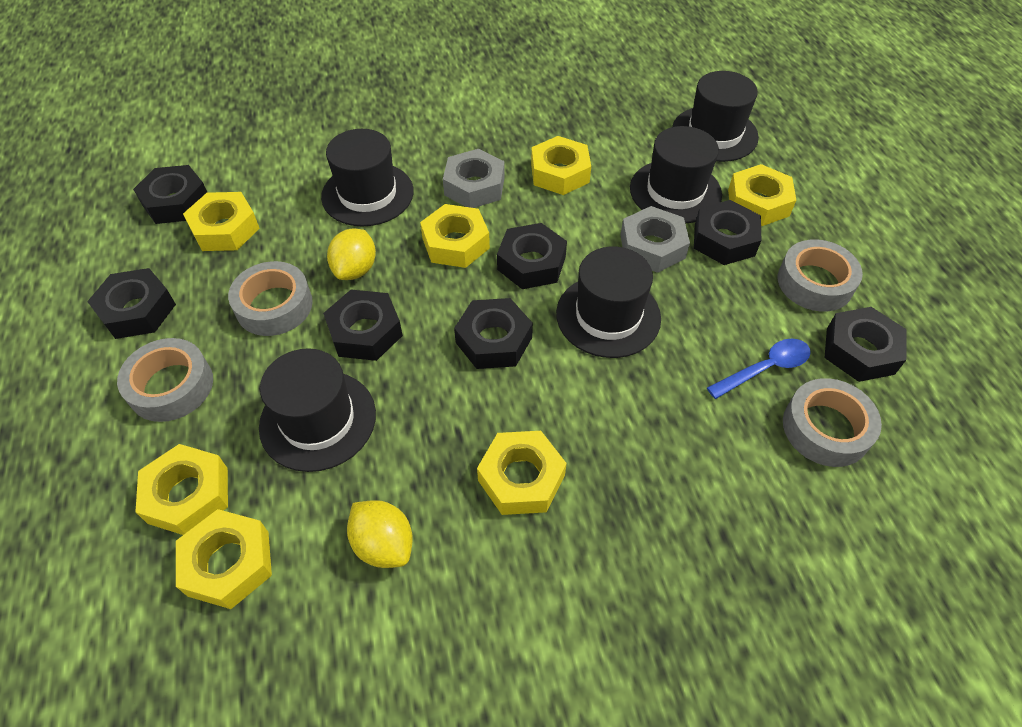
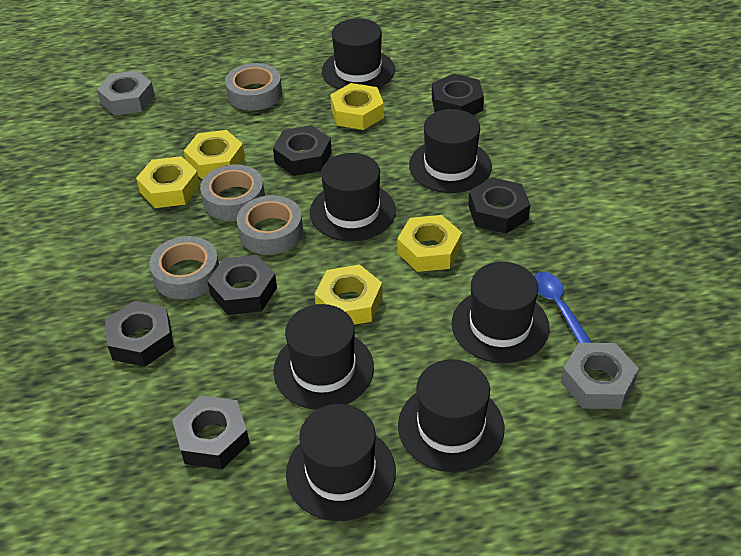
black hat: [259,348,376,472] [321,129,414,226] [556,246,661,358] [630,126,722,223] [672,71,759,162] = 5 -> [273,304,374,410] [286,404,396,521] [310,153,396,242] [322,18,395,89] [398,359,504,472] [409,109,492,193] [452,262,549,364] = 7
black nut: [87,268,176,339] [133,165,208,224] [323,290,403,361] [454,298,533,369] [497,223,567,289] [694,200,761,265] [825,307,906,382] = 7 -> [105,301,174,367] [172,395,250,469] [207,255,277,315] [273,125,332,176] [432,74,484,115] [468,177,530,234] = 6
yellow lemon: [327,228,376,280] [347,500,413,568] = 2 -> none = 0
yellow nut: [135,444,228,535] [176,509,272,609] [183,192,260,251] [420,204,490,268] [477,431,567,515] [531,136,591,195] [728,164,796,226] = 7 -> [136,156,200,208] [184,130,245,180] [315,265,383,325] [330,83,384,130] [397,215,462,272] = 5

